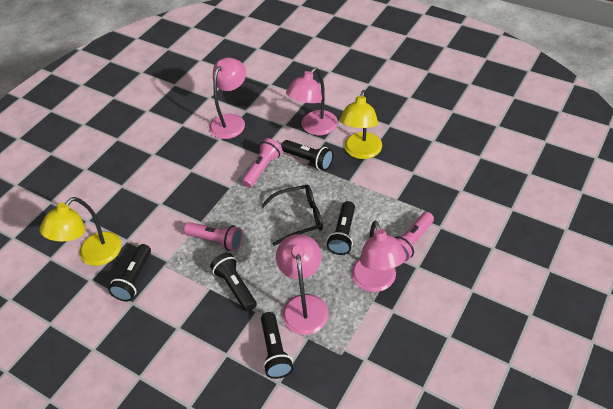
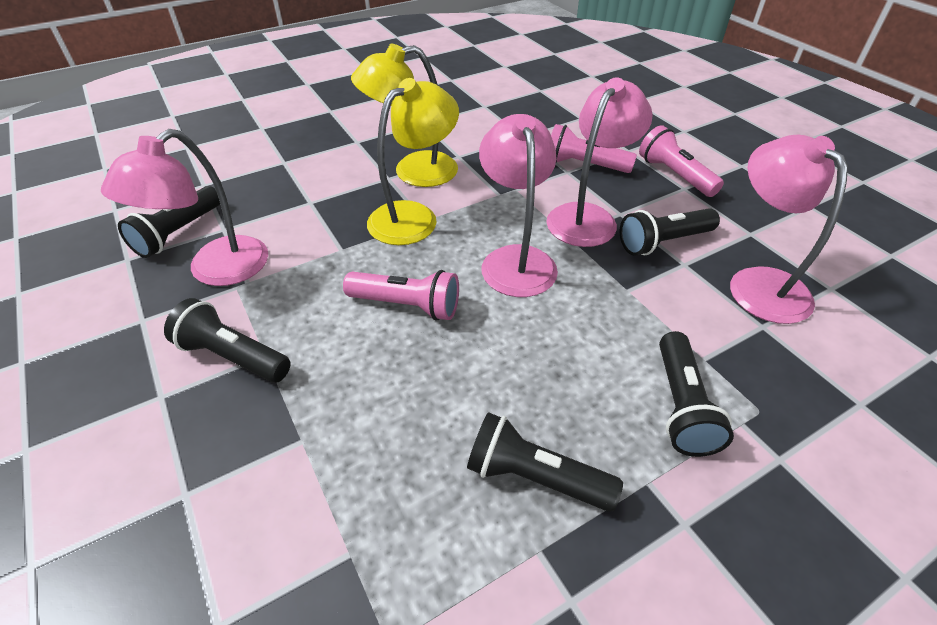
black glasses: [261,185,323,246] = 1 -> none = 0

